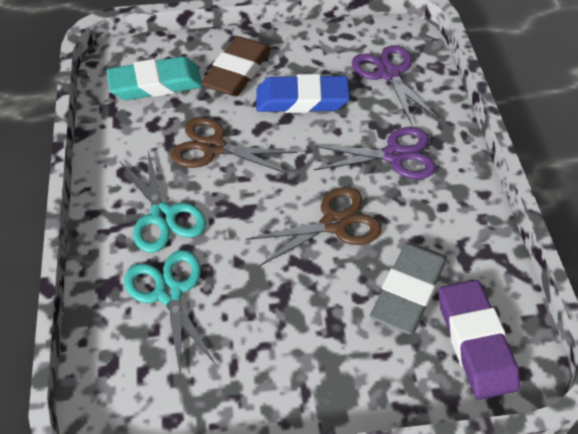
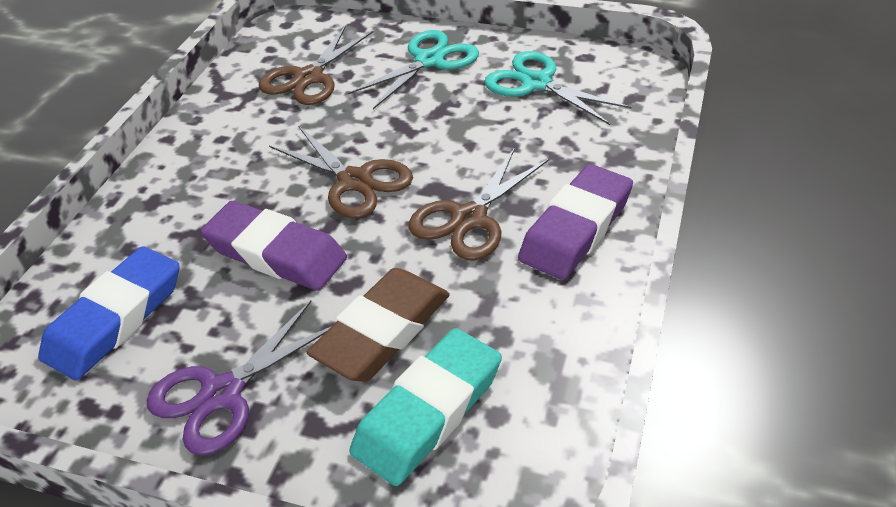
brown scissors: [171,117,297,174] [246,187,382,266] = 2 -> [259,25,373,105] [269,126,413,218] [409,148,549,261] = 3
grey eraser: [370,242,447,335] = 1 -> none = 0
purple eraser: [439,280,520,400] = 1 -> [200,201,347,291] [518,164,633,280] = 2
purple scissors: [311,127,436,179] [352,45,438,125] = 2 -> [147,301,332,456] = 1

